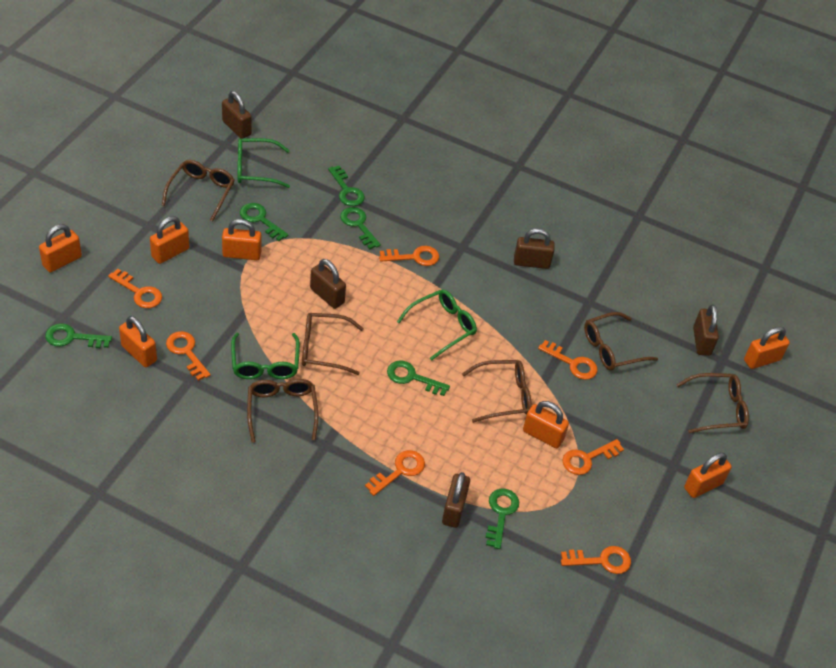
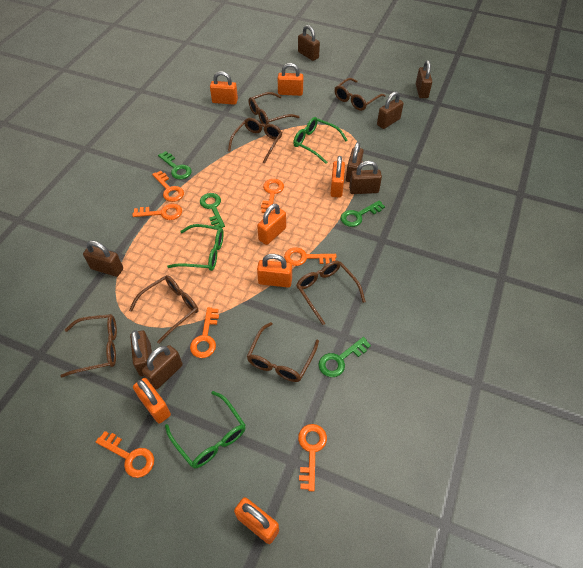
brown glasses: [162,160,235,222] [247,379,318,443] [302,313,364,375] [462,360,532,423] [584,312,658,371] [676,373,749,433] = 6 -> [61,314,117,377] [129,275,198,344] [228,118,282,164] [247,322,319,382] [248,92,300,125] [296,260,366,325] [334,78,386,111] = 7
brown padlock: [222,91,252,139] [310,259,346,309] [442,472,470,528] [514,228,555,269] [693,304,719,356] = 5 -> [83,240,123,277] [130,330,152,376] [142,345,183,390] [298,25,320,61] [346,142,364,182] [349,161,382,194] [377,91,404,129] [416,60,432,98] = 8
green key: [45,323,112,348] [240,203,289,241] [328,166,365,206] [340,207,381,249] [387,360,450,396] [485,489,519,549] = 6 -> [158,151,192,180] [200,193,225,228] [318,337,371,377] [340,200,385,227] = 4

